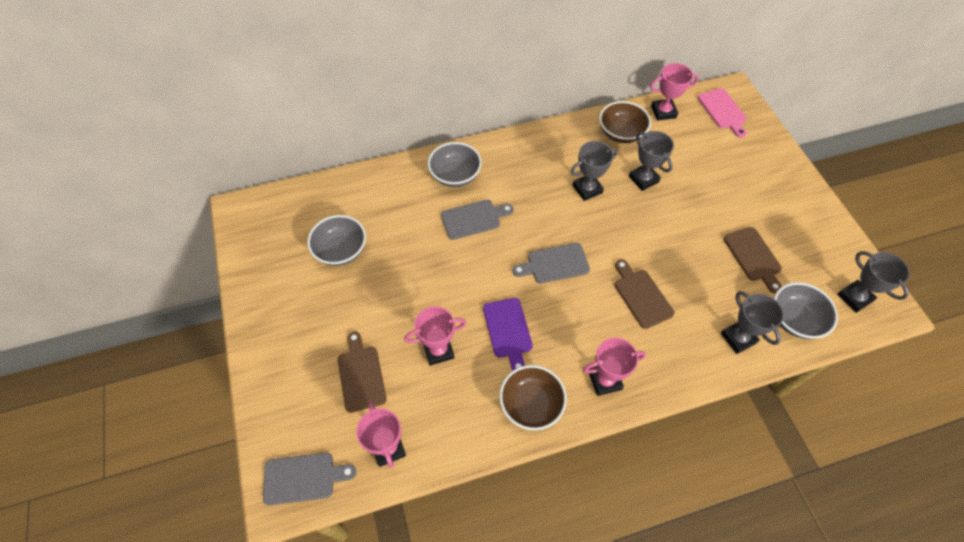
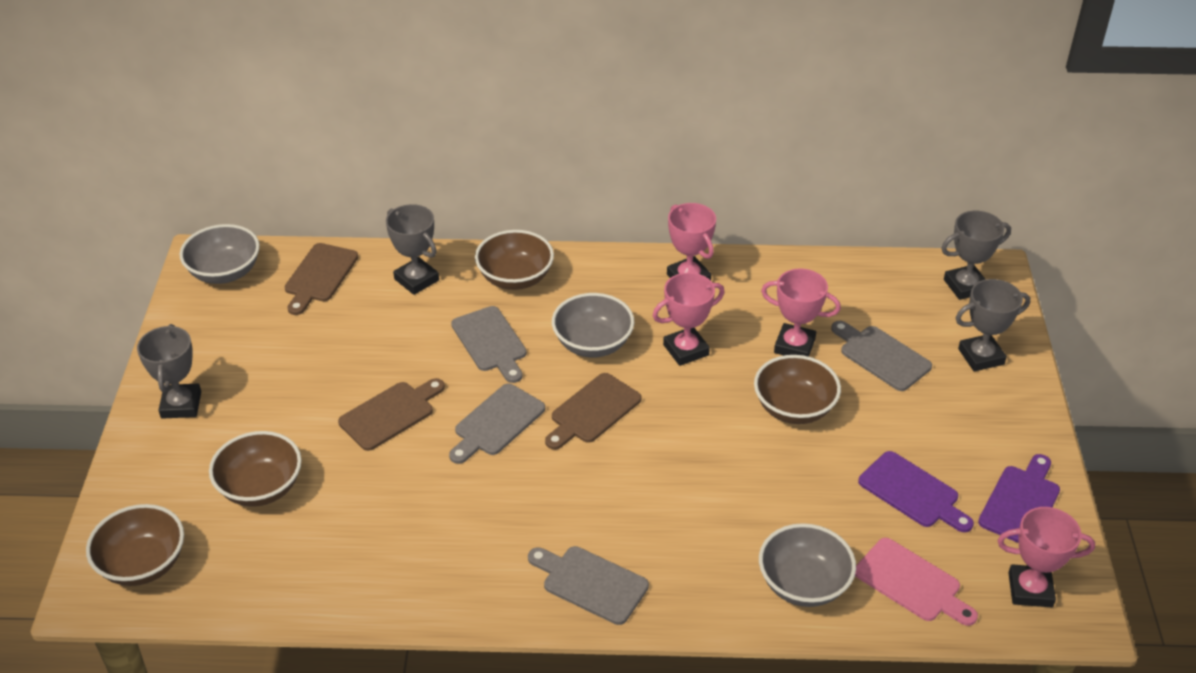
brown bowl: [499,365,567,430] [599,101,651,143] = 2 -> [86,504,184,586] [209,431,302,507] [475,230,554,290] [754,355,841,424] = 4
grey cutting board: [263,453,356,505] [441,199,514,240] [513,243,590,283] = 3 -> [449,384,545,464] [451,306,527,383] [528,546,649,625] [831,321,932,391] = 4
purple cutting board: [483,298,533,371] = 1 -> [858,451,974,532] [978,454,1060,543] = 2

